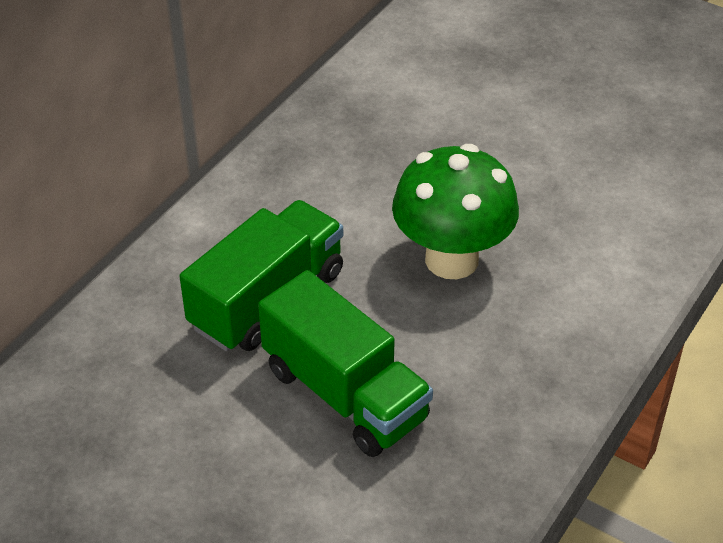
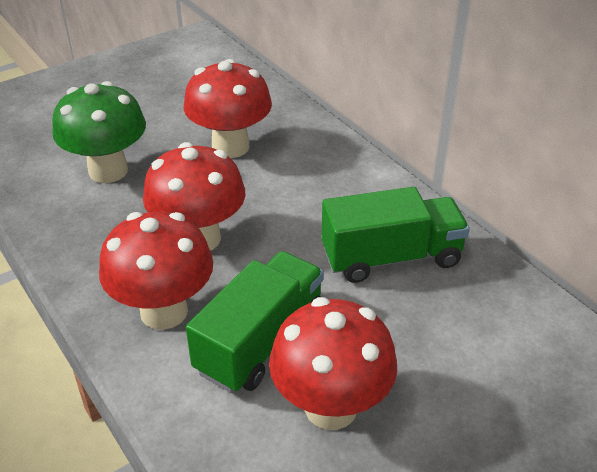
red mushroom: none = 0 -> [99,212,213,330] [143,142,245,251] [184,59,272,158] [269,297,397,430] = 4

